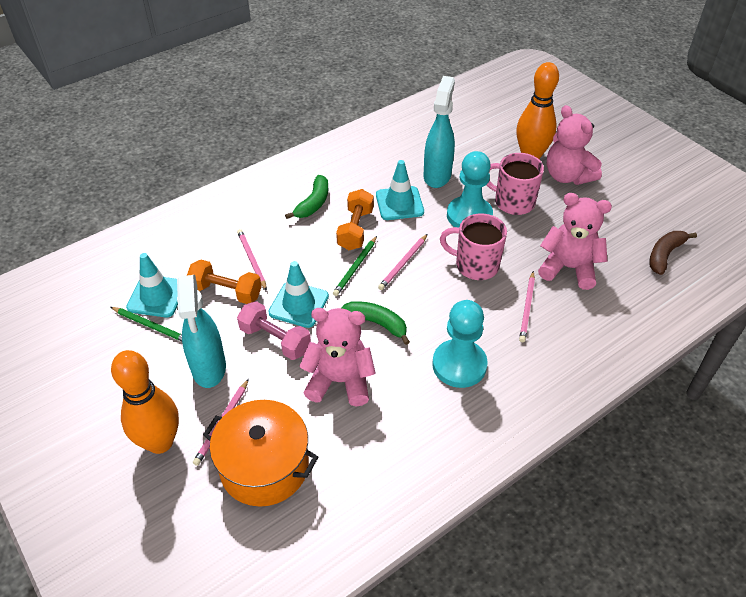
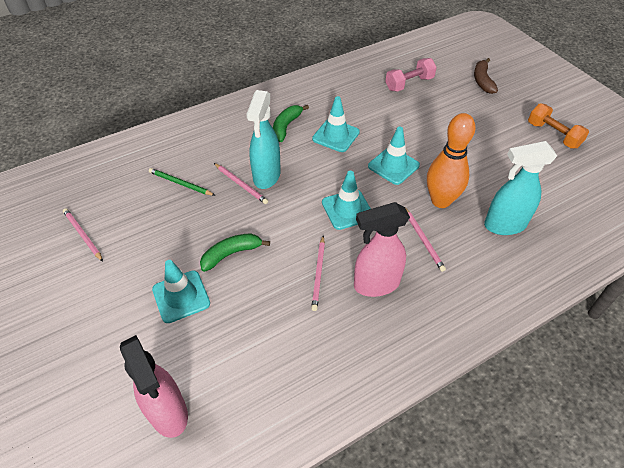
green pencil: [111,307,182,342] [333,236,377,296] = 2 -> [149,168,215,196] = 1
orange bowling pin: [111,350,179,454] [516,62,559,159] = 2 -> [427,113,475,208] = 1
orange dumbbell: [187,259,262,304] [336,189,374,250] = 2 -> [528,103,589,148] = 1
orange pot: [203,400,318,507] = 1 -> none = 0
pink mug: [440,214,507,280] [487,153,544,215] = 2 -> none = 0
pink spray bottle: none = 0 -> [120,335,188,438] [354,202,410,297] = 2
pink teddy bear: [299,308,376,406] [538,193,612,290] [547,105,602,185] = 3 -> none = 0
turquoise pawn: [432,300,488,388] [447,151,493,227] = 2 -> none = 0
turquoise traffic cone: [126,253,178,317] [268,261,329,328] [376,160,424,220] = 3 -> [152,260,210,323] [312,96,360,152] [322,171,371,230] [368,126,420,185] = 4

